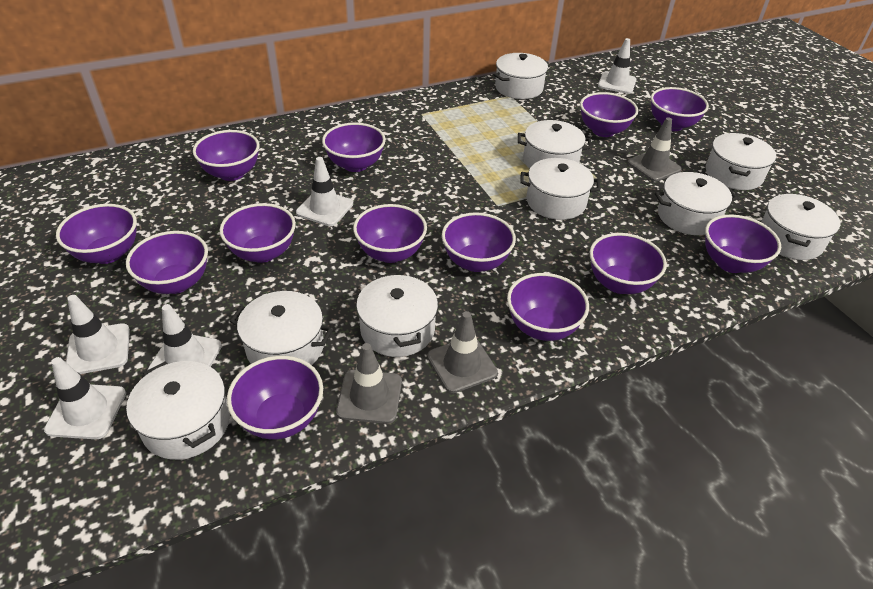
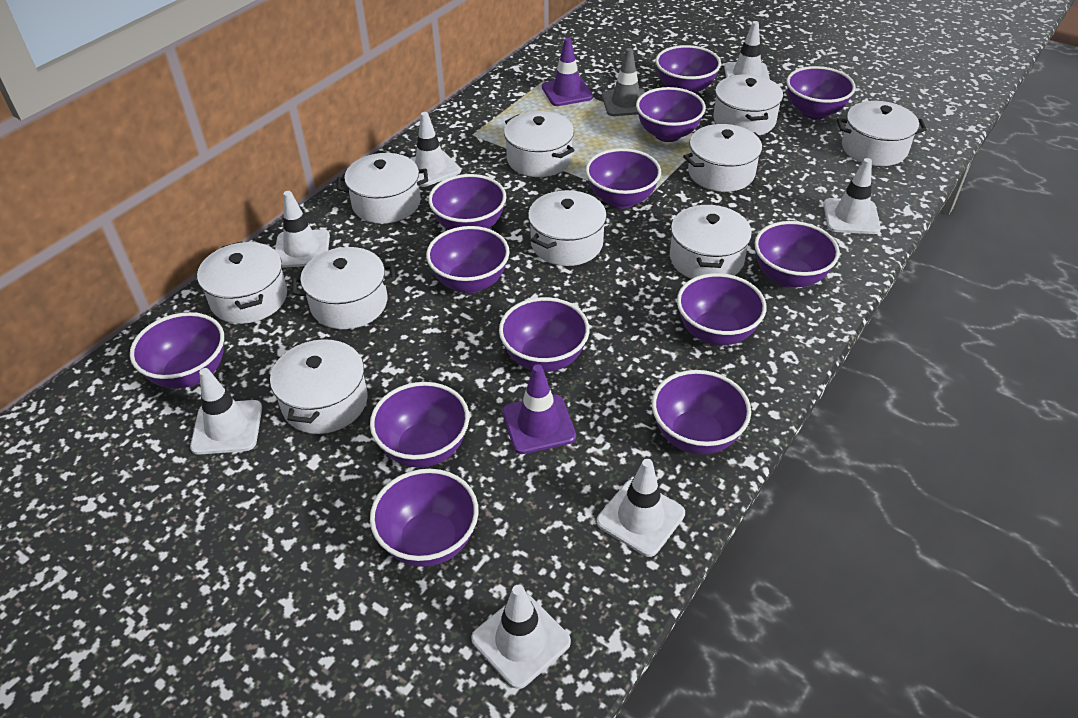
grey traffic cone: [336,343,402,424] [427,311,498,393] [628,117,682,182] = 3 -> [602,48,645,116] = 1
purple traffic cone: none = 0 -> [502,364,576,454] [542,38,593,106] = 2
white pot: [126,361,230,460] [230,291,333,365] [356,273,438,357] [494,53,549,99] [518,120,592,168] [520,158,601,220] [655,172,738,235] [706,133,776,190] [761,194,840,260] = 9 -> [197,241,287,324] [270,337,367,434] [292,247,396,329] [337,153,428,224] [504,111,575,177] [528,190,607,266] [670,204,752,279] [683,124,766,192] [713,74,783,135] [837,101,927,166] = 10
white traffic cone: [44,357,126,439] [66,295,130,374] [147,304,222,370] [296,157,353,226] [598,38,636,94] = 5 -> [190,368,262,454] [275,191,330,268] [410,112,461,187] [471,585,571,689] [597,459,685,557] [724,21,770,79] [823,158,881,234] = 7

